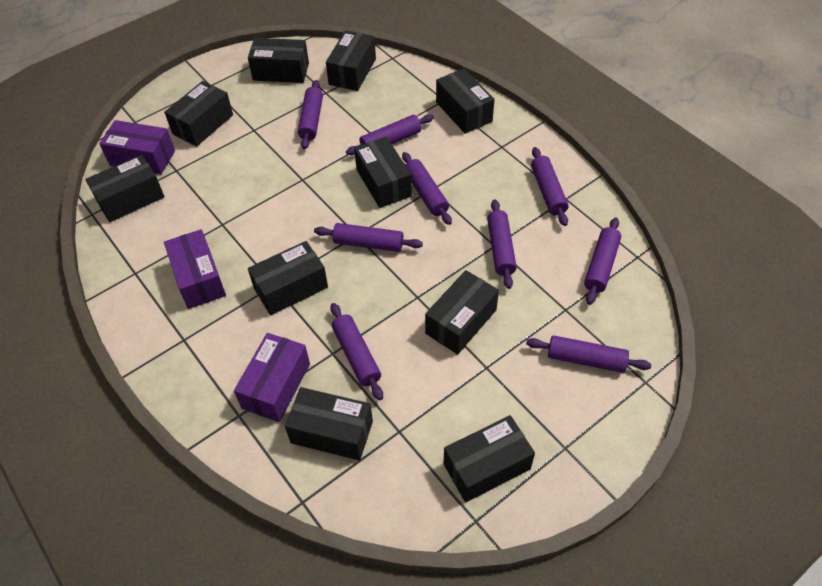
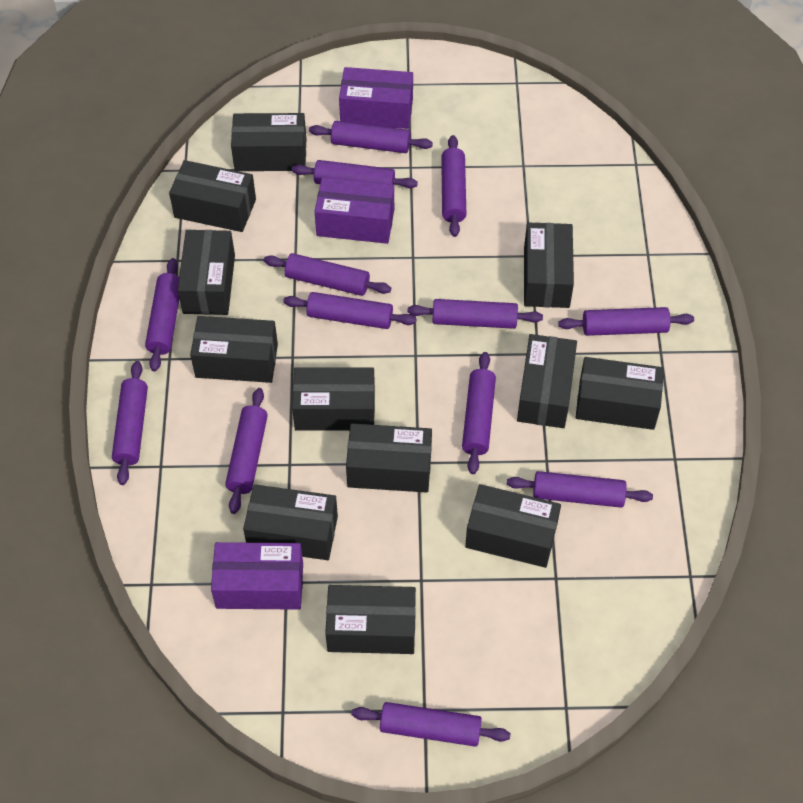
black box: [85,154,165,222] [164,81,233,147] [248,38,309,83] [248,241,328,315] [285,387,373,460] [326,30,376,91] [354,137,412,208] [425,270,499,354] [436,68,495,134] [444,415,535,502] = 10 -> [169,160,256,232] [178,230,235,315] [190,316,278,383] [231,113,306,171] [243,484,338,560] [292,367,375,431] [325,585,416,654] [346,423,432,493] [465,484,561,568] [517,334,577,428] [524,223,574,308] [575,357,664,430] = 12
purple rolling pin: [298,80,323,149] [314,223,423,252] [330,303,383,400] [346,114,434,155] [402,152,452,225] [487,199,517,289] [526,335,651,373] [531,147,569,226] [584,217,621,305] = 9 -> [112,361,148,485] [145,258,179,372] [225,388,268,514] [264,253,391,296] [283,292,417,329] [292,160,418,188] [309,121,433,153] [352,702,511,747] [407,299,543,329] [441,135,466,237] [462,352,496,474] [507,471,653,508] [558,307,694,336] = 13

